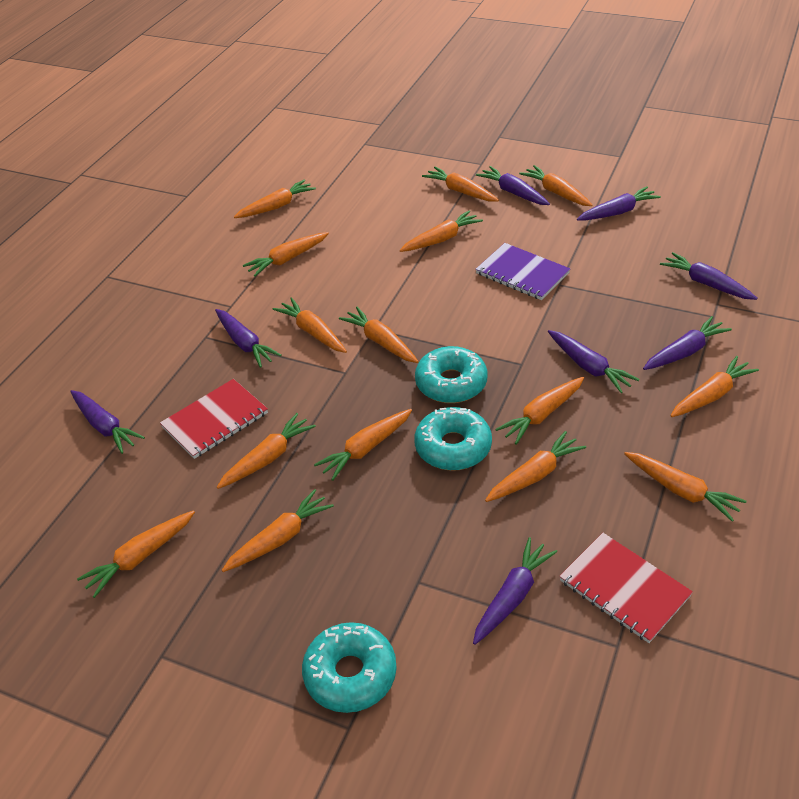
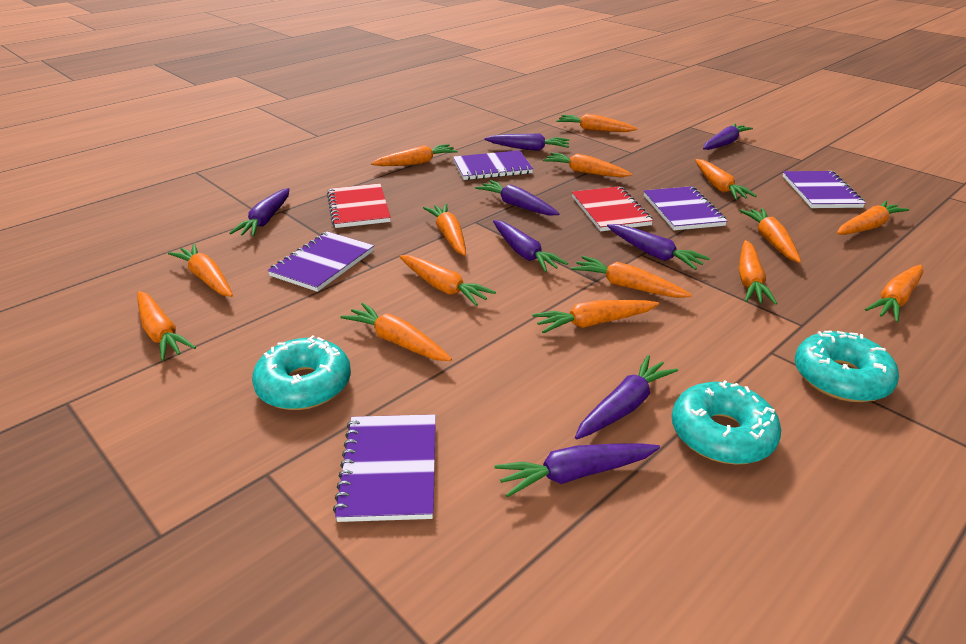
purple notebook: [475,243,570,300] = 1 -> [267,232,374,292] [333,414,436,522] [453,150,533,180] [644,186,727,230] [783,171,866,208] = 5

